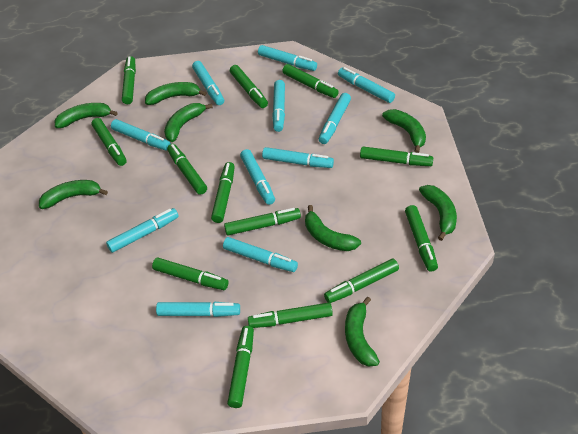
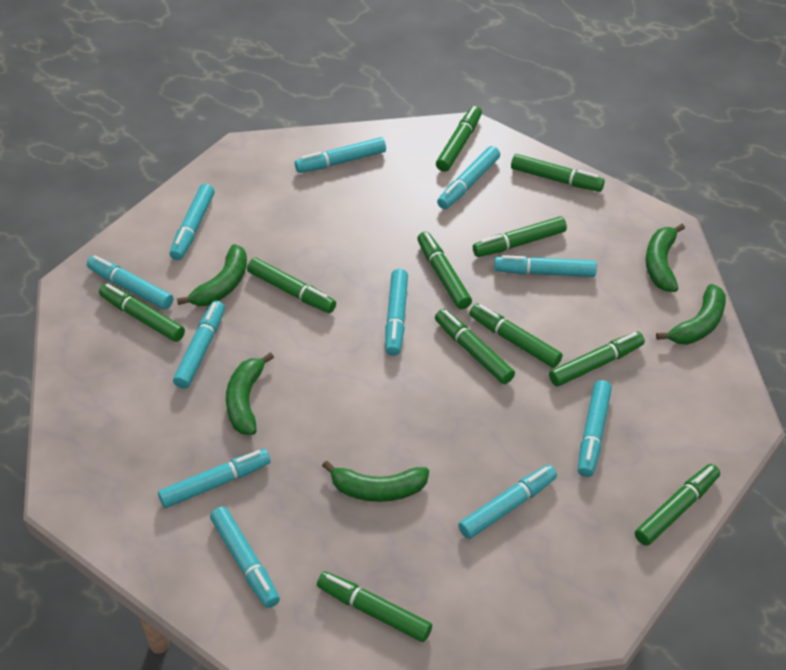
green banana: [39,180,108,209] [55,103,118,128] [145,82,206,105] [164,103,213,142] [305,205,361,251] [345,297,380,367] [382,109,426,153] [419,185,457,241] = 8 -> [177,244,247,306] [226,352,274,435] [322,461,429,502] [645,224,685,292] [656,284,726,345] = 5
green marker: [91,118,127,166] [122,56,136,104] [152,257,228,290] [167,144,207,195] [211,162,235,223] [224,208,301,235] [227,326,254,408] [230,65,268,108] [248,303,333,328] [282,64,339,98] [324,258,399,303] [360,146,433,166] [405,205,438,272] = 13 -> [99,283,185,342] [247,258,336,313] [317,572,432,642] [417,232,472,309] [435,309,515,384] [436,106,482,172] [469,304,562,368] [473,216,567,257] [511,154,605,192] [549,332,645,387] [635,464,720,546] = 11

